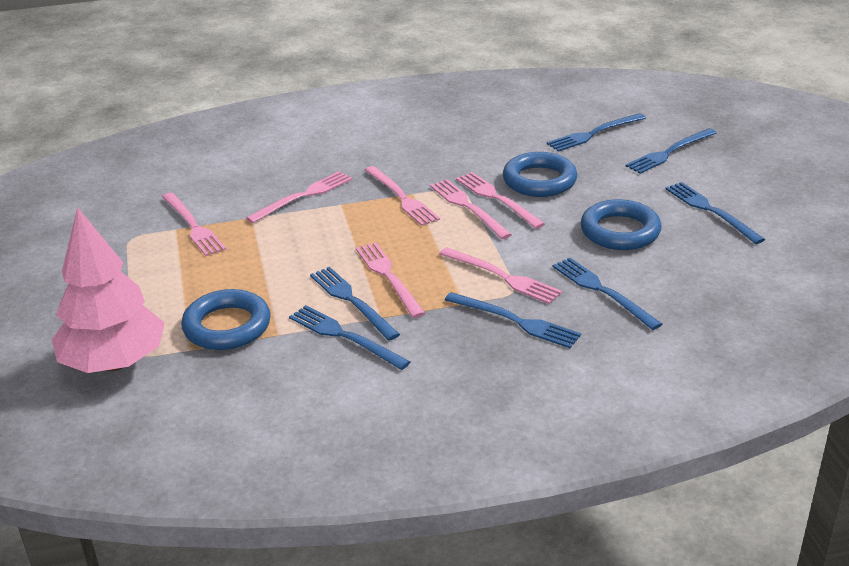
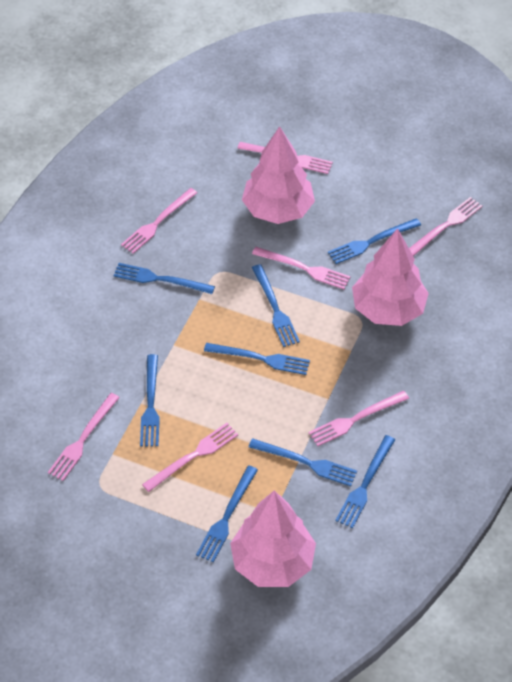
blue fork: [289,305,410,370] [310,267,400,341] [445,292,581,348] [547,113,646,152] [553,258,662,330] [625,128,717,174] [666,182,765,244] = 7 -> [113,263,215,294] [140,354,160,446] [196,465,258,563] [204,343,310,375] [249,438,357,486] [252,264,300,347] [328,218,421,264] [335,435,395,528] = 8
blue ring: [181,289,271,350] [503,152,577,197] [580,199,662,250] = 3 -> none = 0
pink tree: [52,207,165,373] = 1 -> [230,491,316,587] [242,126,315,224] [352,228,429,326] = 3

